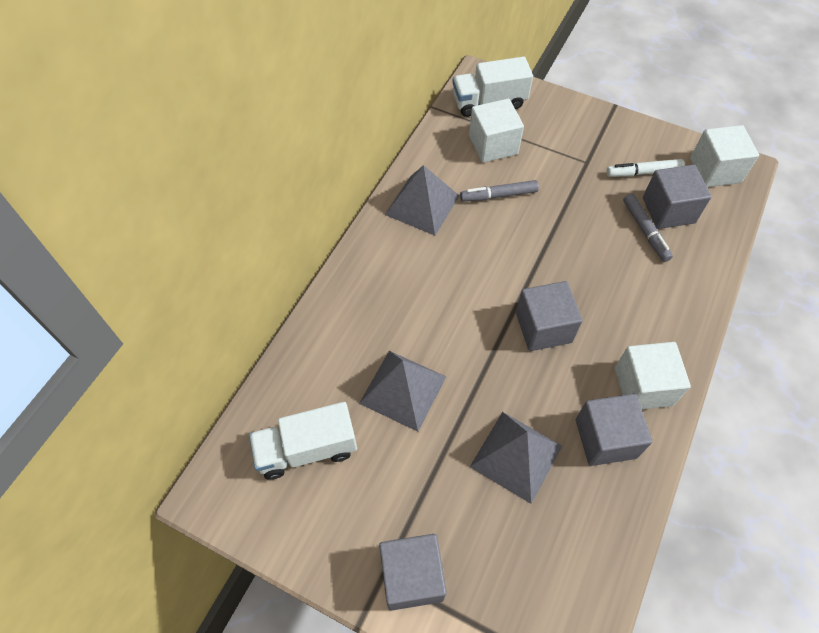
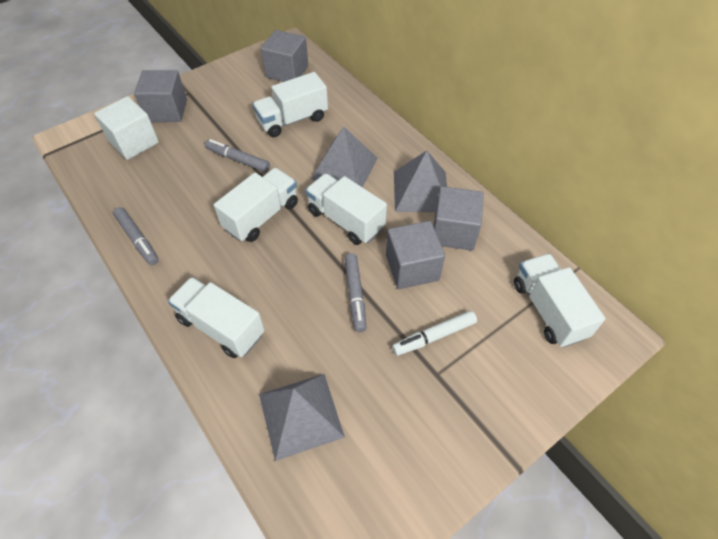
grey marker: [460,180,539,202] [623,194,673,262] = 2 -> [113,207,159,265] [205,139,270,172] [344,253,366,332] = 3
white cube: [469,99,524,163] [615,342,691,409] [690,125,759,187] = 3 -> [94,96,159,160] = 1
white truck: [249,402,357,480] [452,57,533,117] = 2 -> [168,277,265,358] [214,168,298,242] [252,72,328,137] [305,173,387,245] [514,254,605,348] = 5

